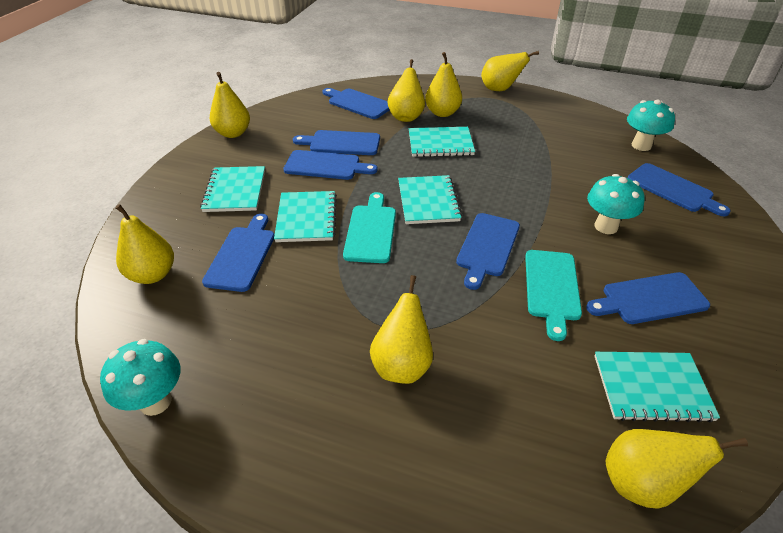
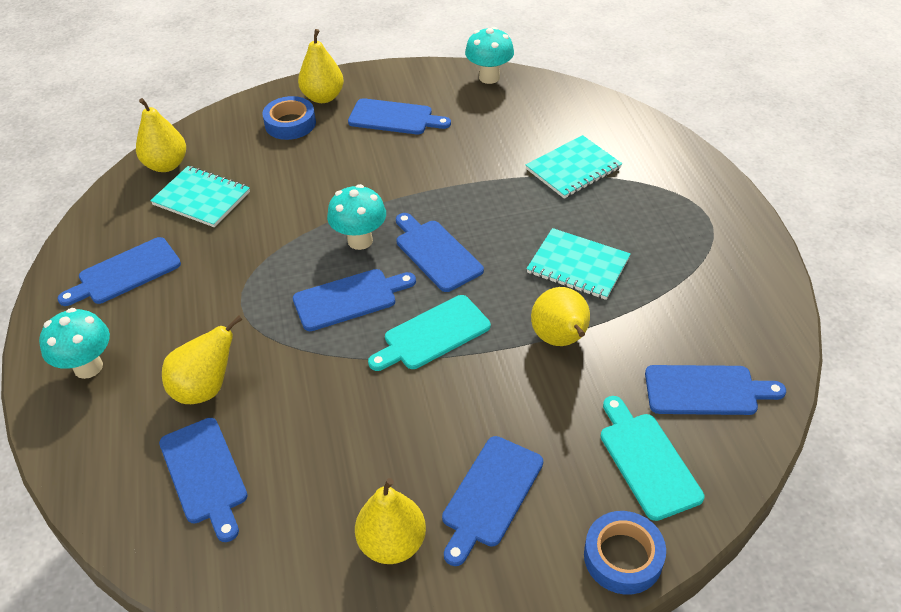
blue tape: none = 0 -> [262,96,316,140] [584,511,666,594] = 2
turquoise notebook: [200,166,265,212] [274,191,337,242] [398,175,462,224] [409,127,475,157] [595,352,720,423] = 5 -> [150,166,250,227] [526,135,622,199] [526,228,631,300] = 3
yellow pear: [115,204,174,284] [210,72,250,138] [370,275,433,384] [388,59,425,122] [425,52,462,117] [481,51,539,91] [606,429,748,509] = 7 -> [136,98,186,172] [162,315,243,404] [298,29,344,103] [355,478,426,564] [531,287,590,346] = 5

